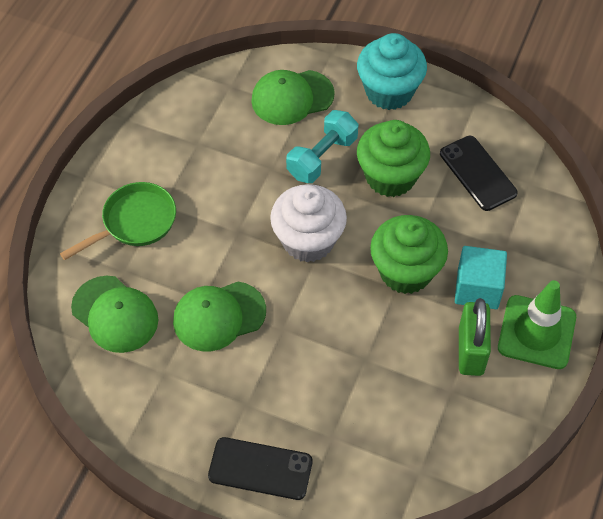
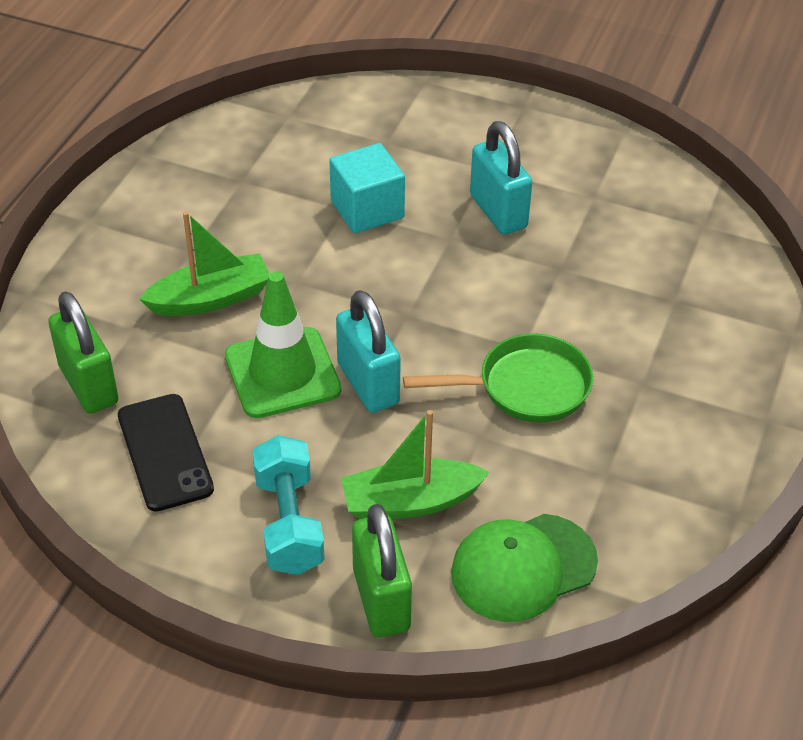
black phone: [208,437,313,500] [440,136,518,211] = 2 -> [118,394,214,512] = 1
green boat: none = 0 -> [139,211,269,316] [341,410,489,519] = 2
green cap: [71,276,158,353] [173,282,266,351] [251,70,335,125] = 3 -> [451,514,598,622] = 1
green cupcake: [357,120,430,197] [370,215,448,294] = 2 -> none = 0
green padlock: [459,298,491,376] = 1 -> [48,291,118,414] [352,504,412,637] = 2
turquoise cupcake: [357,33,427,110] = 1 -> none = 0
turquoise padlock: none = 0 -> [336,290,401,413] [470,121,532,235] = 2
white cupcake: [270,184,347,263] = 1 -> none = 0

